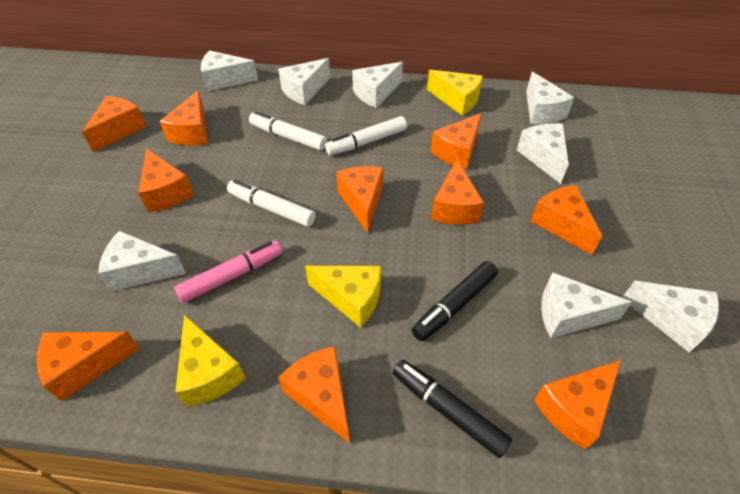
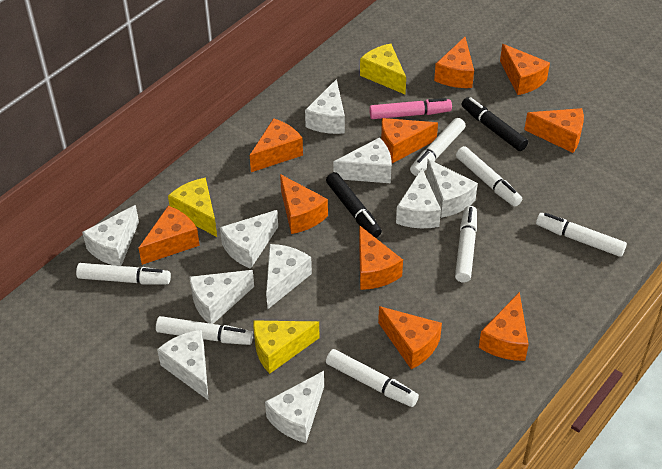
white cheese: [98,231,186,292] [201,50,258,92] [278,58,330,105] [352,62,403,108] [517,123,569,184] [526,72,574,124] [541,273,632,338] [622,281,719,353] = 8 -> [82,205,139,266] [157,330,209,401] [189,270,254,324] [220,210,278,269] [265,371,324,443] [266,244,312,310] [305,79,345,134] [333,137,392,183] [396,169,441,228] [426,159,478,218] = 10
white marker: [227,180,316,227] [249,111,327,151] [325,116,407,155] = 3 -> [76,263,171,284] [156,316,253,345] [326,349,419,407] [410,118,465,176] [455,206,477,283] [456,146,522,207] [536,213,627,257] = 7

